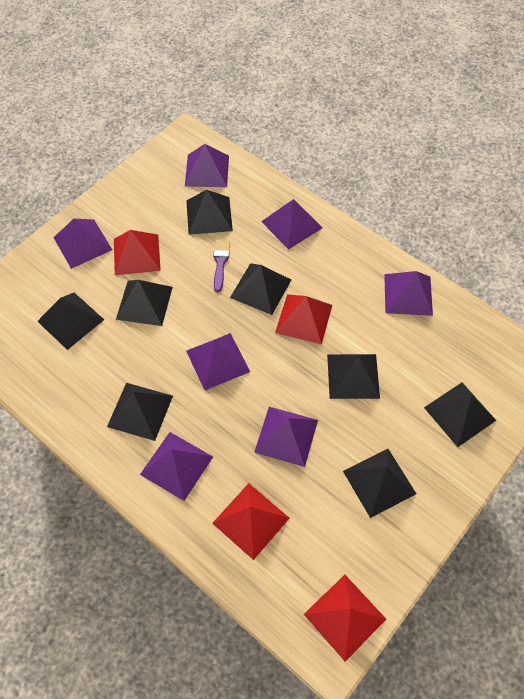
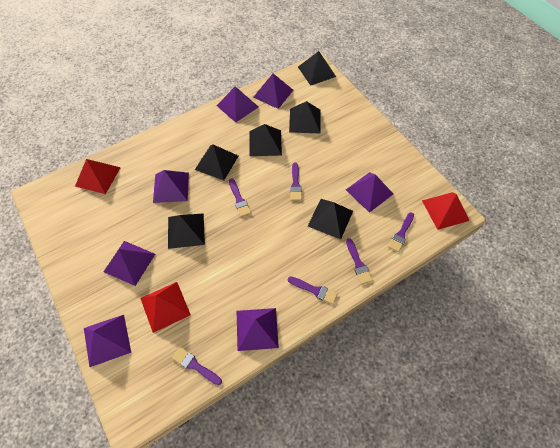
black pyramid: [37,293,104,350] [107,383,173,441] [116,280,173,326] [186,190,233,235] [230,263,291,315] [327,354,380,399] [343,449,416,518] [424,383,496,447] = 8 -> [168,213,205,249] [195,144,239,180] [249,124,282,156] [289,101,321,134] [298,51,336,86] [308,199,353,239] = 6
purple brush: [213,240,230,292] = 1 -> [172,347,222,385] [229,178,251,217] [288,276,338,304] [290,163,302,201] [346,238,373,284] [388,212,414,252] = 6
red pyramid: [114,230,161,275] [212,483,289,560] [275,294,332,344] [304,575,386,661] = 4 -> [75,159,121,194] [140,282,191,333] [422,192,470,230] = 3

